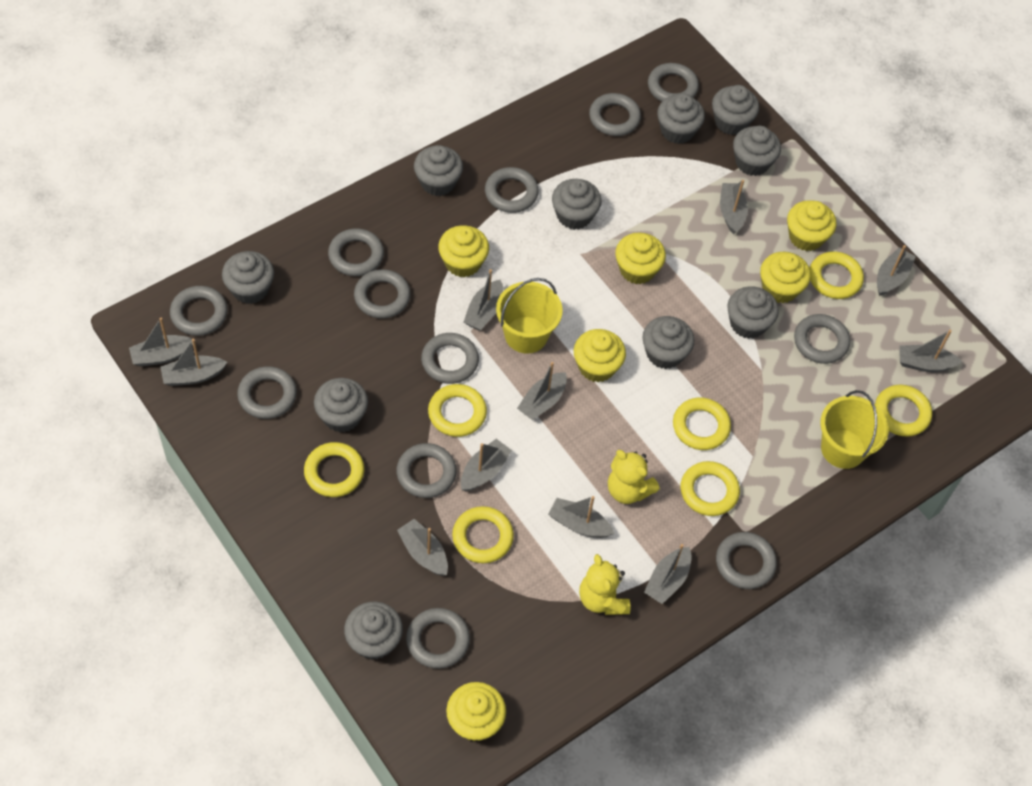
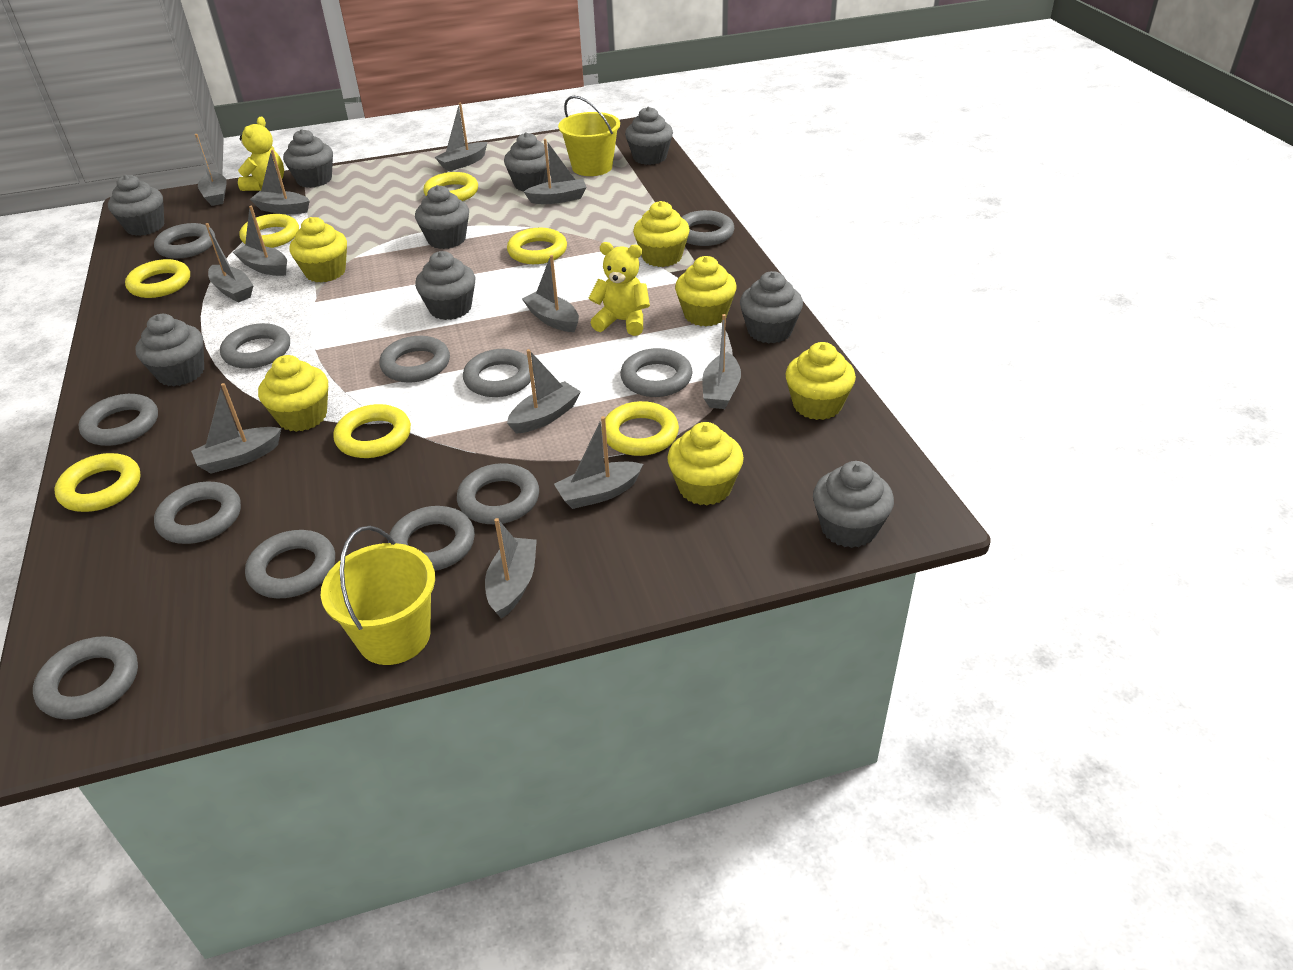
grey boat: [129,318,196,366] [161,339,227,386] [397,519,448,576] [461,439,512,491] [464,269,503,331] [517,362,567,420] [548,496,615,538] [644,544,691,604] [720,180,748,234] [877,245,916,296] [899,330,963,372] = 11 -> [191,383,282,474] [195,134,227,206] [206,223,254,303] [233,206,287,276] [250,150,309,214] [435,103,487,171] [485,518,537,619] [507,349,581,434] [522,255,579,332] [524,139,587,204] [554,416,643,509] [702,314,741,409] = 12
grey cupcake: [222,251,274,304] [314,378,368,433] [344,601,403,660] [414,145,463,196] [552,179,602,230] [642,316,695,369] [657,94,705,144] [712,85,759,135] [727,286,779,339] [733,126,781,176] = 10 -> [108,174,164,236] [136,314,204,386] [283,129,333,188] [415,185,469,249] [415,251,476,320] [504,132,551,191] [625,107,673,165] [740,271,803,344] [813,461,894,548] = 9

